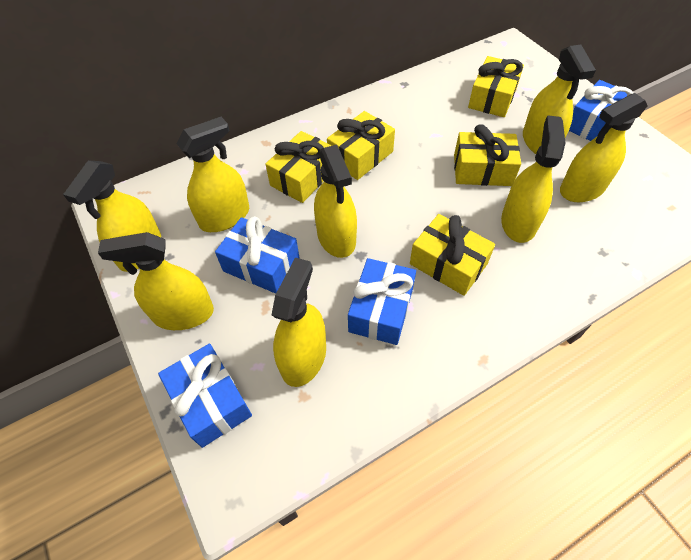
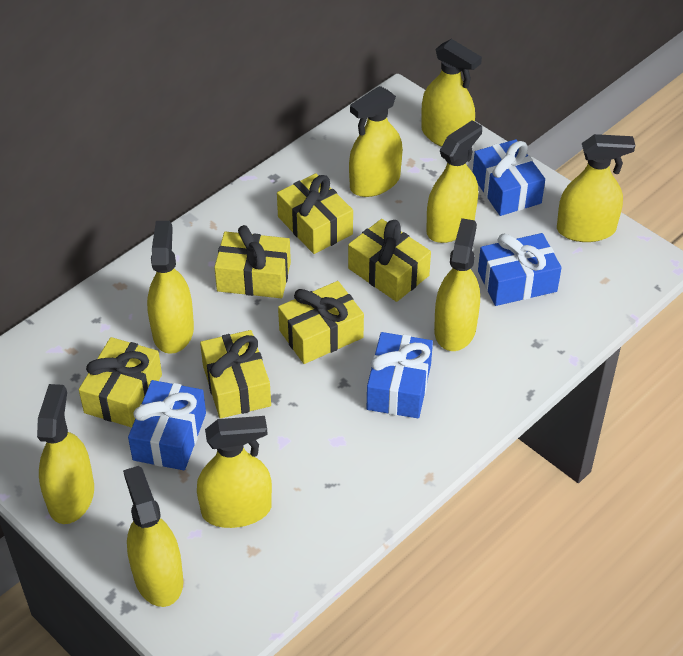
yellow gift: [265,131,332,203] [327,111,395,180] [410,214,495,296] [454,124,521,186] [468,56,524,117] = 5 -> [79,337,162,427] [200,330,271,419] [214,225,291,298] [277,173,353,254] [278,281,364,364] [348,219,431,302] = 6
yellow spray bottle: [63,160,161,272] [98,232,214,330] [177,117,249,232] [272,257,326,387] [314,145,357,258] [501,115,565,243] [523,45,596,154] [560,93,647,202] = 8 -> [37,384,94,524] [123,466,183,607] [147,221,194,354] [197,416,272,528] [349,86,403,197] [421,39,482,147] [426,120,482,243] [434,218,480,351] [557,134,635,242] = 9

